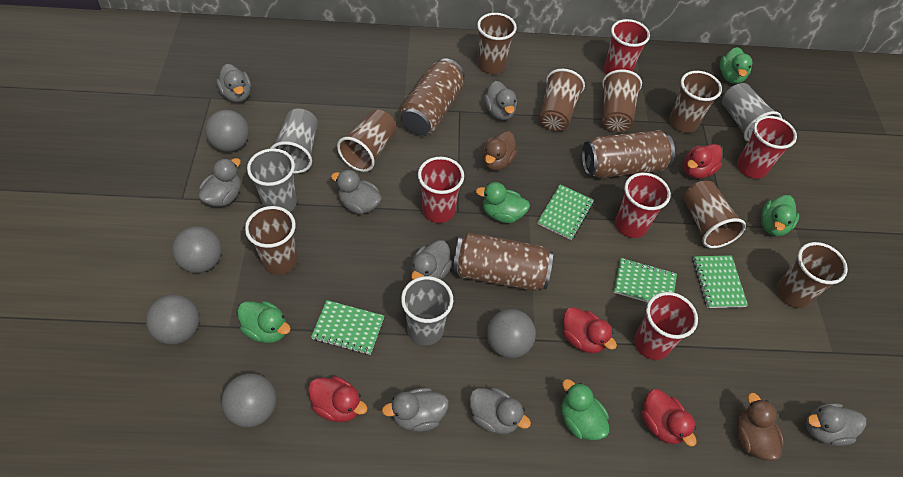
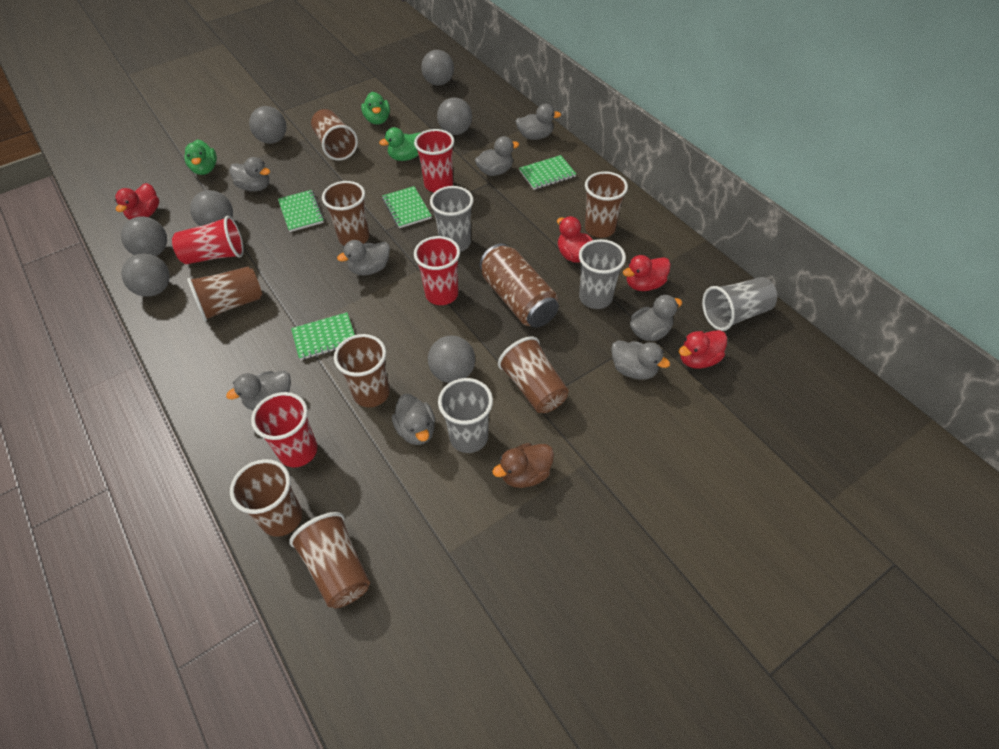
brown can: [400,58,465,136] [453,233,553,291] [582,130,675,178] = 3 -> [480,244,559,328] = 1
brown duck: [482,131,518,170] [736,392,784,461] = 2 -> [492,443,554,488] = 1
green duck: [237,301,291,343] [476,182,530,223] [561,379,609,440] [720,47,752,84] [761,195,799,236] = 5 -> [184,140,217,175] [361,92,390,124] [379,127,420,161] = 3
grey ball: [146,294,199,345] [172,226,222,273] [205,110,249,152] [221,373,276,427] [487,309,536,358] = 5 -> [121,216,167,256] [121,253,170,297] [190,190,233,226] [249,106,286,144] [421,50,454,85] [428,336,475,383] [437,98,472,135] = 7
red cup: [418,157,464,223] [604,19,650,74] [615,173,671,238] [634,292,698,360] [737,116,797,179] = 5 -> [172,216,244,264] [251,392,317,467] [414,129,454,192] [414,236,460,305] = 4

